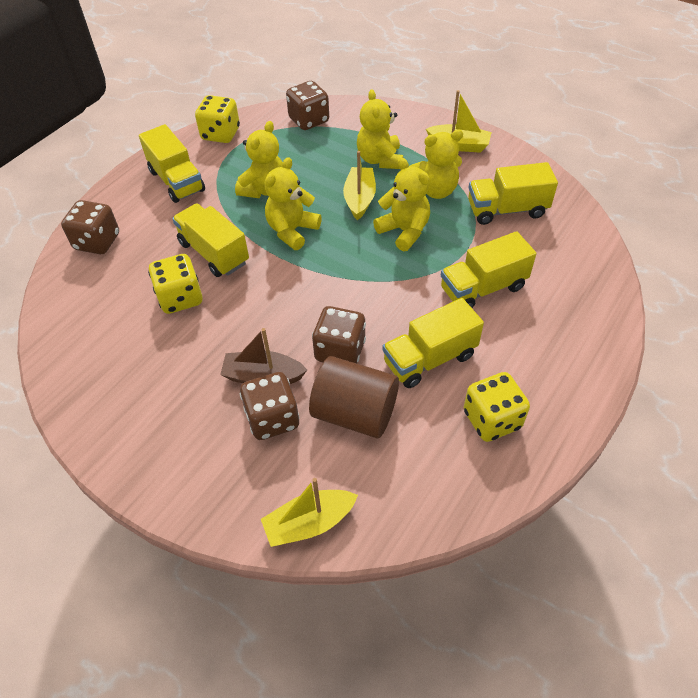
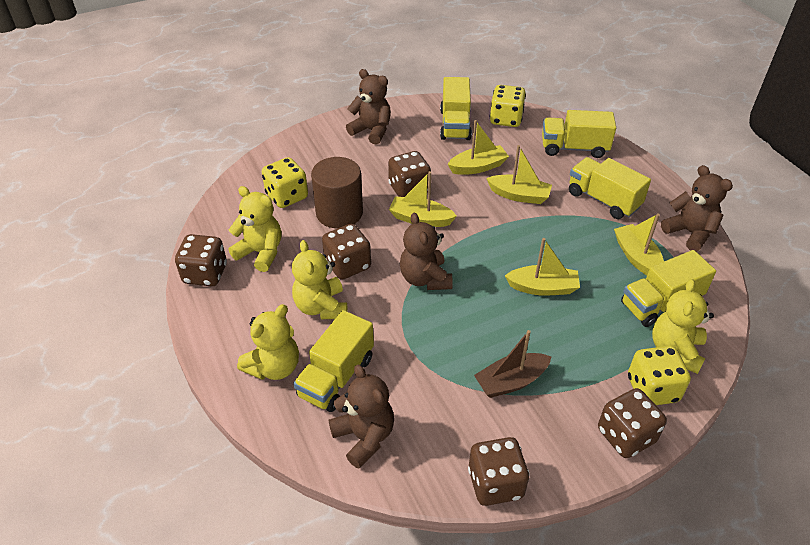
brown dice: [61,200,119,254] [240,372,300,440] [286,81,329,130] [312,306,366,363] = 4 -> [175,234,227,286] [322,224,371,280] [388,151,431,197] [468,437,529,506] [598,388,667,458] = 5
brown teddy bear: none = 0 -> [329,365,394,469] [346,69,391,145] [400,212,453,290] [661,165,733,251] = 4
yellow boat: [261,478,358,547] [343,151,376,220] [426,90,492,153] = 3 -> [389,171,457,227] [448,120,509,175] [486,145,552,204] [505,238,580,296] [614,213,664,275] = 5
yellow teddy bear: [235,121,283,198] [264,157,322,250] [357,89,403,169] [373,158,430,251] [410,129,463,199] = 5 -> [228,186,281,272] [237,304,299,380] [292,240,348,319] [652,279,714,374] = 4

